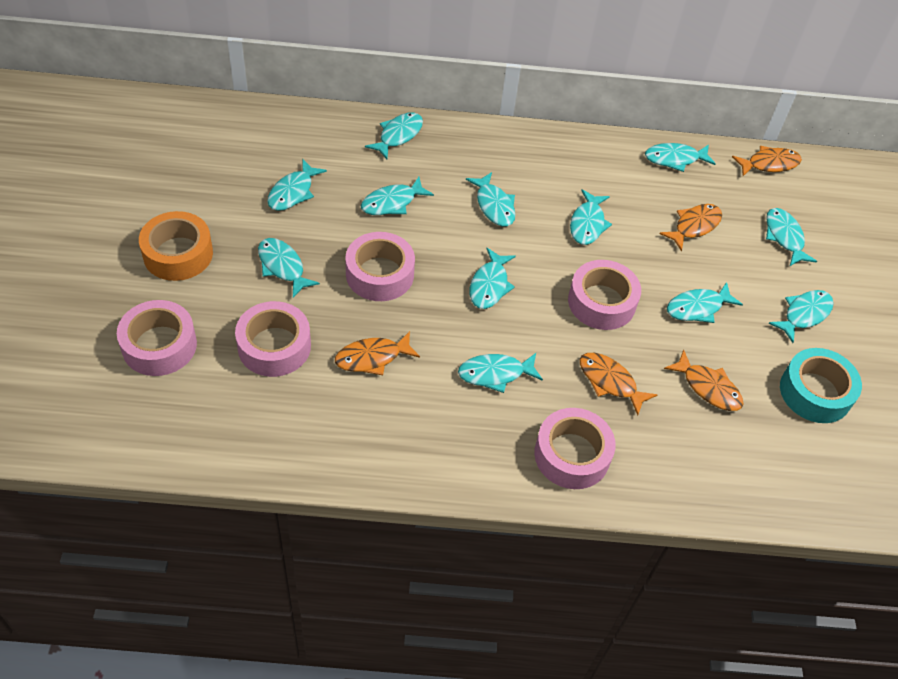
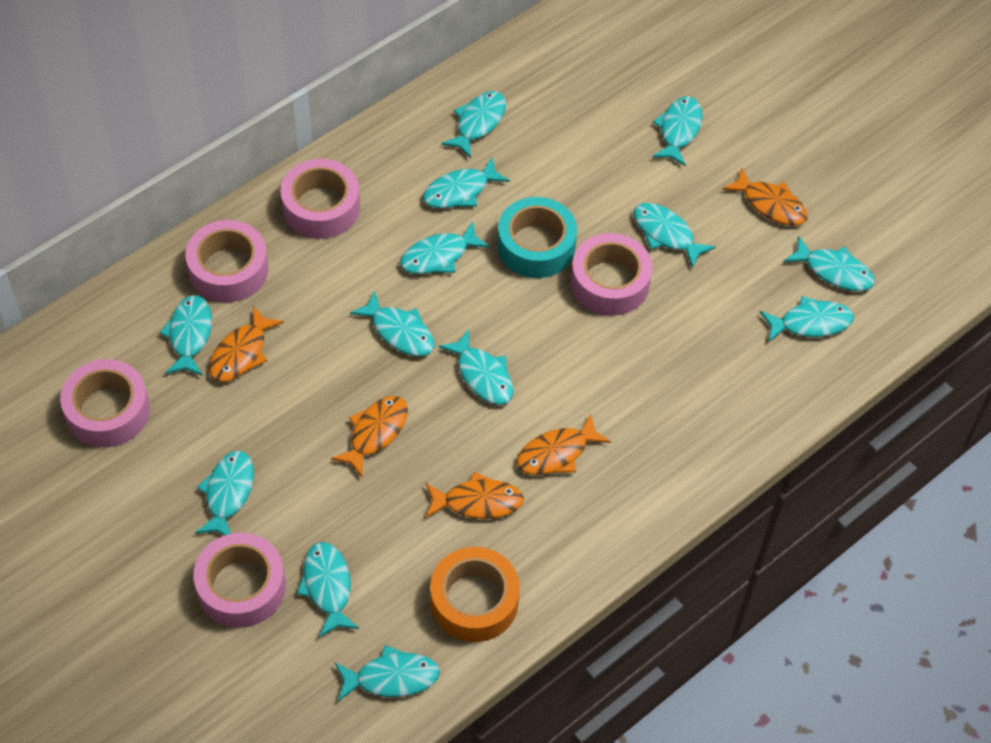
turquoise fish: [258,238,320,298] [267,159,327,211] [361,177,434,215] [365,112,423,159] [458,353,543,393] [466,172,515,227] [469,248,516,309] [570,189,612,245] [645,143,716,172] [667,282,743,323] [766,208,817,266] [768,290,834,343] = 12 -> [160,295,212,376] [195,451,254,535] [297,542,359,637] [335,645,440,701] [350,290,434,356] [400,221,490,274] [423,157,510,208] [439,329,514,405] [441,91,506,158] [634,203,716,269] [652,96,703,166] [760,296,854,342] [784,236,875,291] = 13

